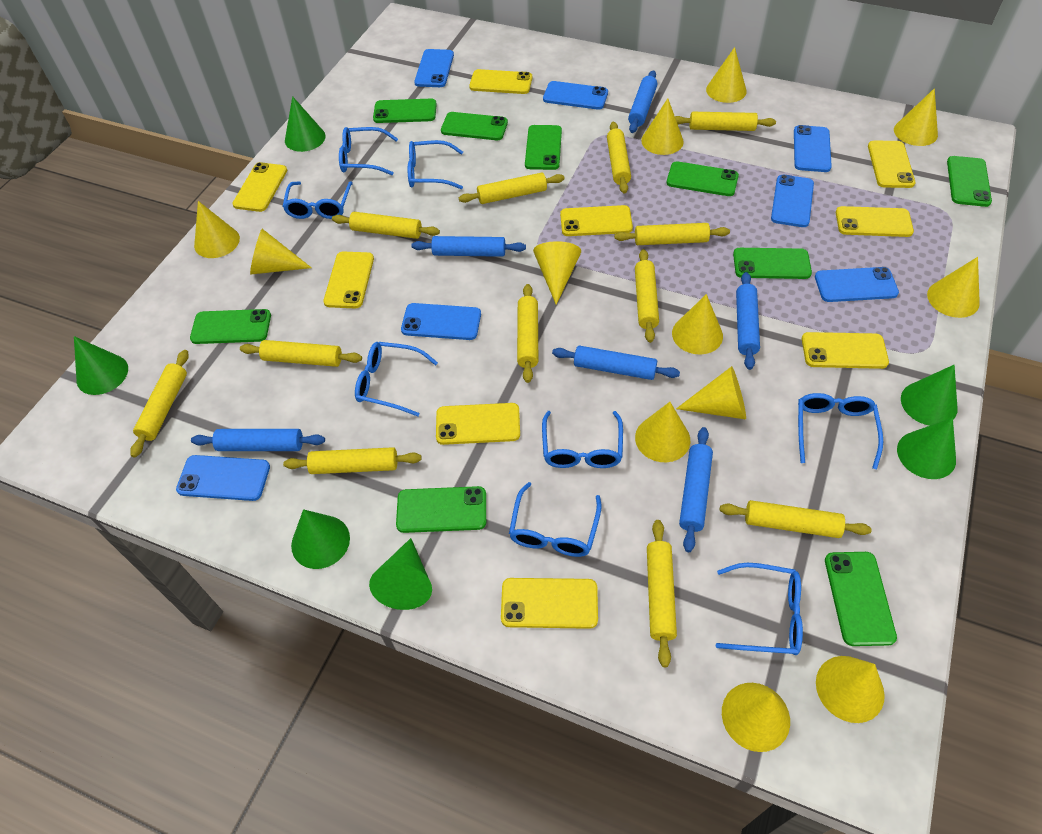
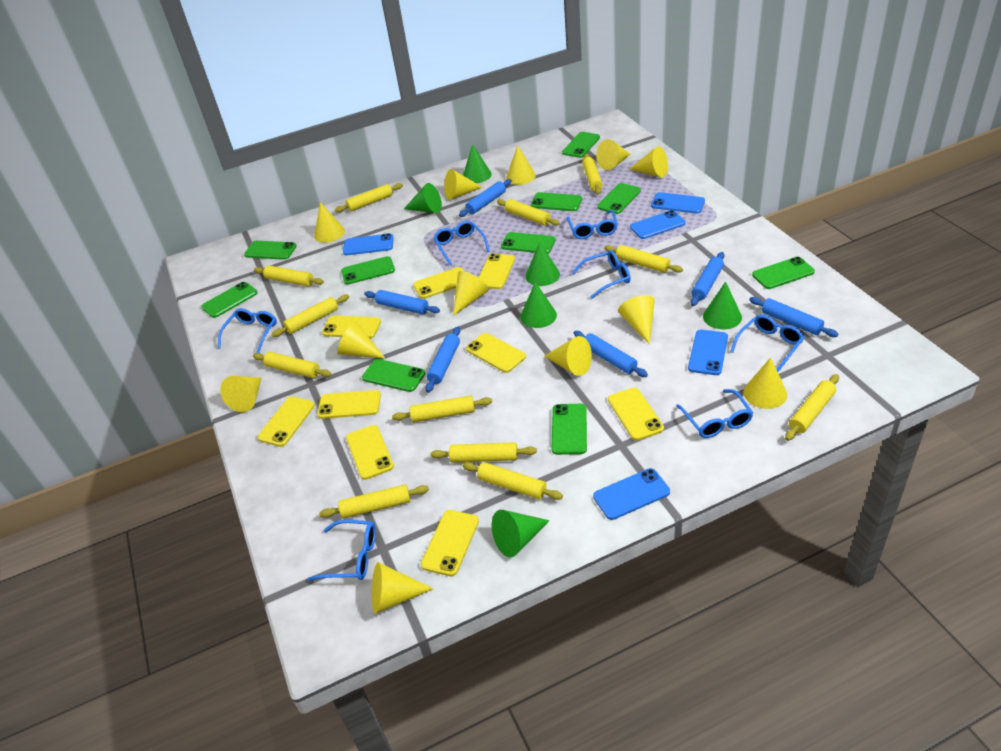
blue glasses: [282,181,353,219] [339,127,398,175] [355,342,438,416] [408,140,463,189] [509,482,602,557] [542,411,623,468] [716,563,803,655] [798,393,883,469] = 8 -> [218,308,277,353] [307,519,376,581] [433,221,490,265] [567,210,618,239] [572,250,631,299] [676,389,753,438] [730,314,804,372] = 7
blue phone: [176,455,270,501] [401,303,481,340] [414,49,454,87] [543,81,608,110] [771,175,814,227] [794,125,832,172] [815,267,899,302] = 7 -> [343,233,394,255] [593,468,670,520] [630,210,686,239] [651,192,705,214] [688,330,728,375] = 5
green phone: [190,309,271,344] [373,99,437,123] [396,486,486,533] [441,112,508,140] [525,125,562,170] [667,161,739,196] [733,248,812,279] [825,552,897,646] [947,156,992,207] = 9 -> [201,282,258,318] [244,241,297,260] [341,256,395,285] [362,359,425,392] [501,232,556,253] [531,192,582,211] [552,404,587,455] [562,132,600,158] [597,183,641,214] [752,257,815,289] = 10

